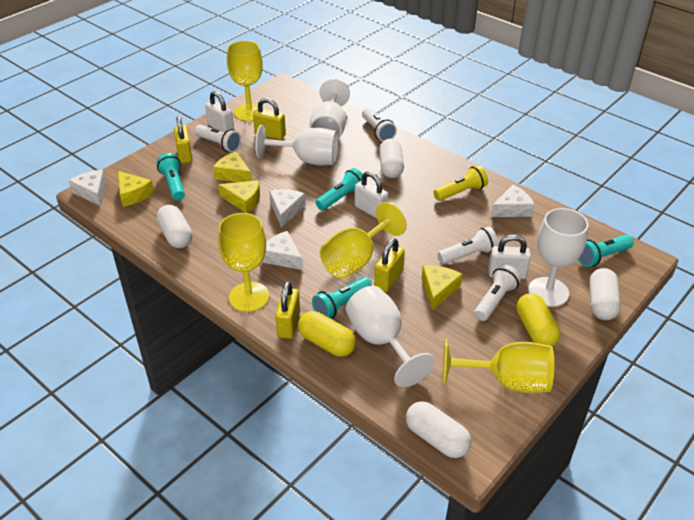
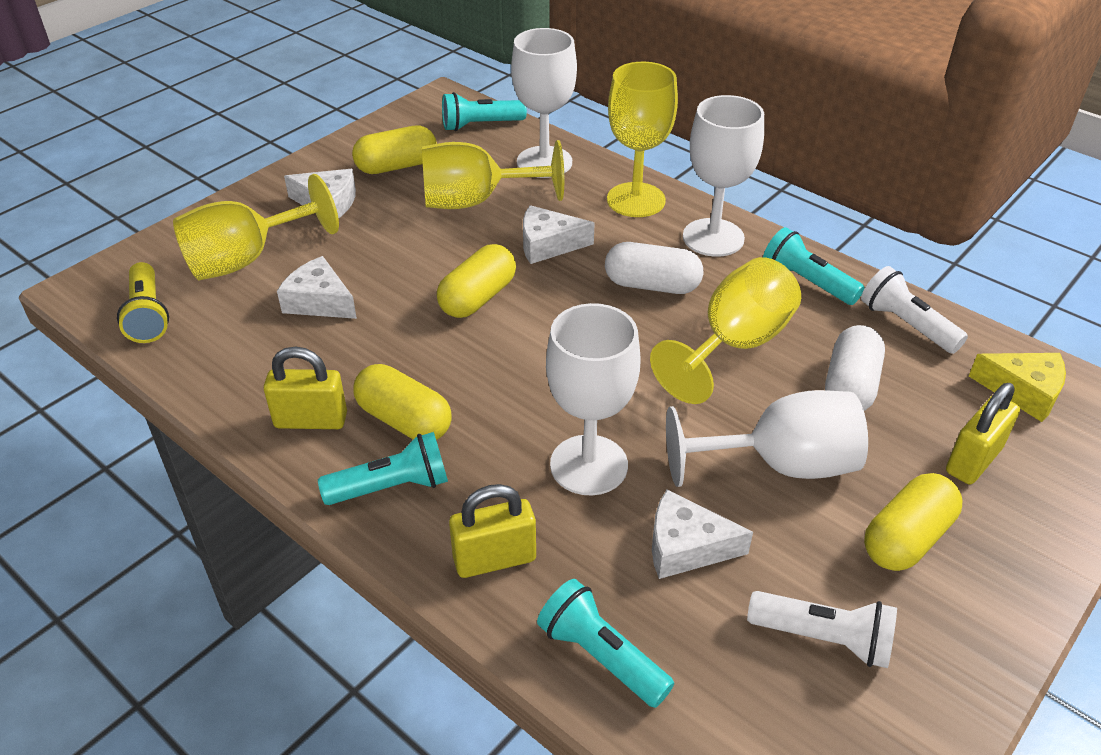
white capsule: [156,205,193,248] [379,139,404,178] [406,401,472,458] [589,268,621,320] = 4 -> [605,242,703,294] [825,325,885,411] = 2
white flashlight: [195,125,241,152] [362,108,397,142] [438,226,499,264] [474,265,521,321] = 4 -> [747,591,897,668] [861,266,968,354] = 2
white padlock: [205,91,234,132] [355,171,388,218] [488,235,531,279] = 3 -> none = 0
yellow capsule: [298,311,356,357] [516,293,561,346] = 2 -> [352,125,437,174] [354,364,452,440] [437,244,516,318] [864,473,962,571] = 4
yellow cheese: [118,171,154,207] [213,151,252,182] [218,180,260,213] [422,265,463,310] = 4 -> [969,353,1066,422] = 1
yellow padlock: [174,116,193,164] [253,98,286,140] [275,281,300,339] [374,238,405,292] = 4 -> [264,347,347,429] [449,484,536,578] [946,383,1020,484] = 3

